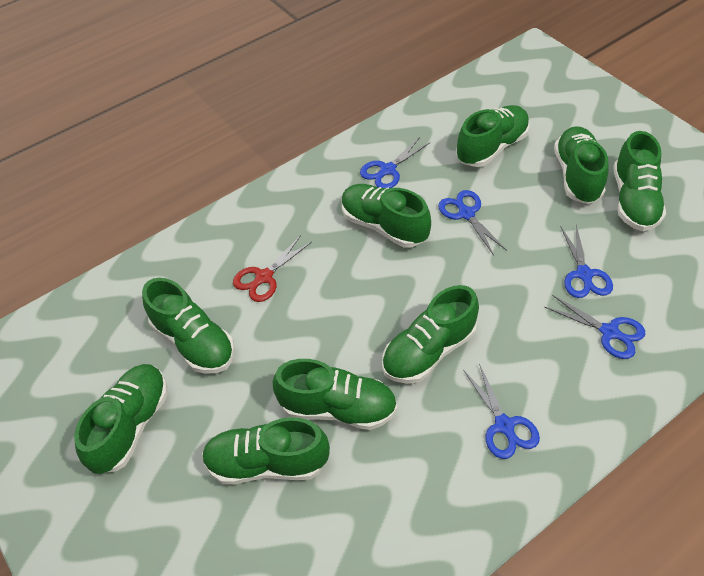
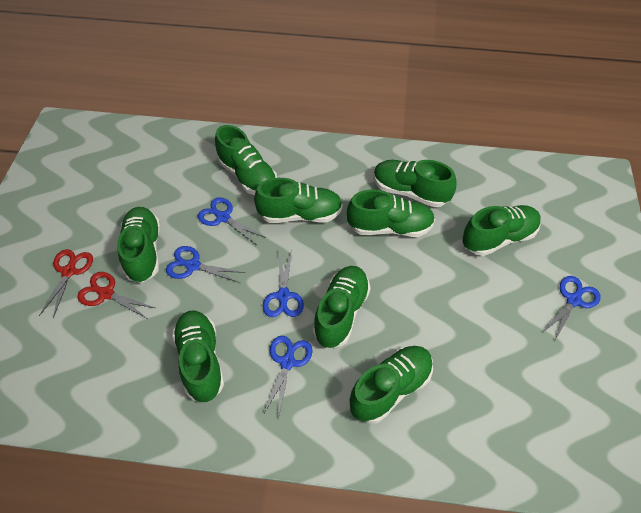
red scissors: [233,235,312,302] = 1 -> [39,249,93,318] [77,272,155,319] = 2

